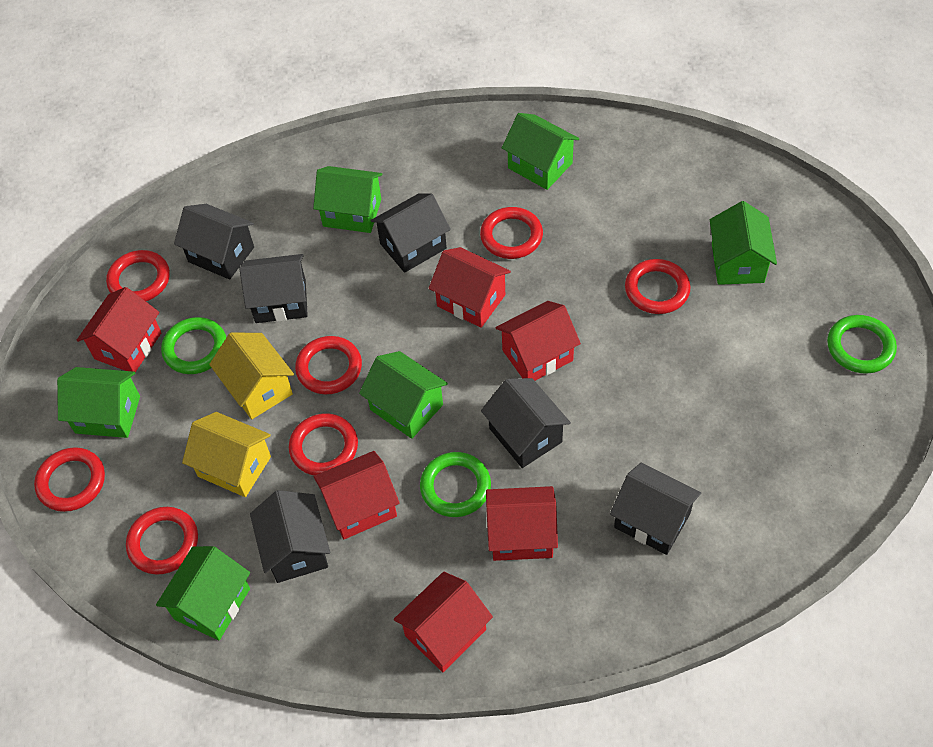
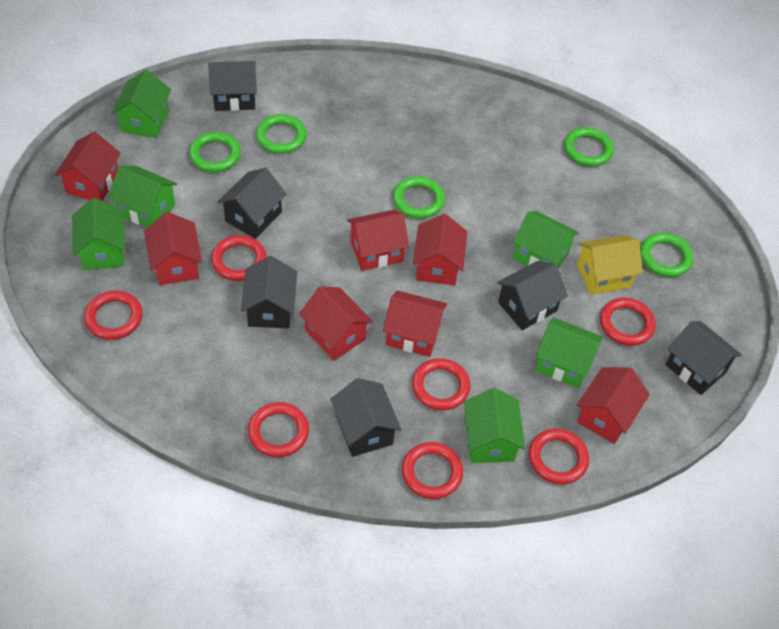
green ring: [161,317,226,374] [420,452,491,517] [827,315,897,374] = 3 -> [189,132,241,172] [256,114,307,154] [393,176,445,219] [564,127,614,167] [640,233,693,277] = 5
red house: [77,287,161,372] [314,451,400,539] [394,572,493,672] [429,247,511,328] [486,486,558,561] [496,301,581,381] = 6 -> [55,132,121,201] [144,212,202,285] [299,286,373,361] [347,210,410,271] [383,291,447,357] [413,214,467,285] [577,367,650,444] = 7
yellow house: [182,412,271,497] [209,332,294,419] = 2 -> [577,235,643,295] = 1

